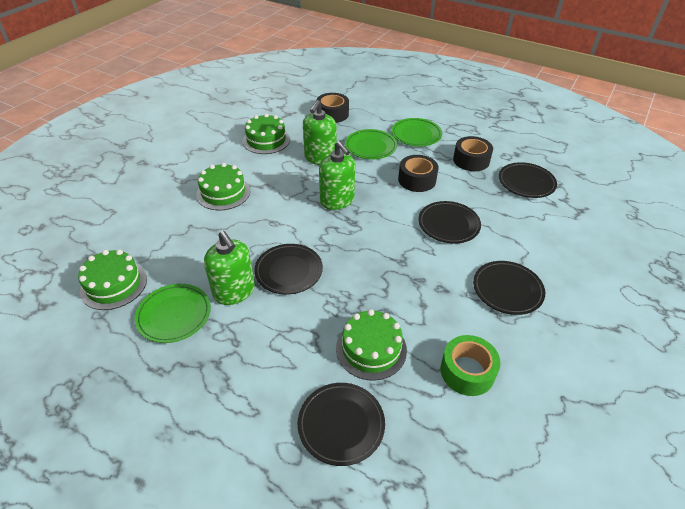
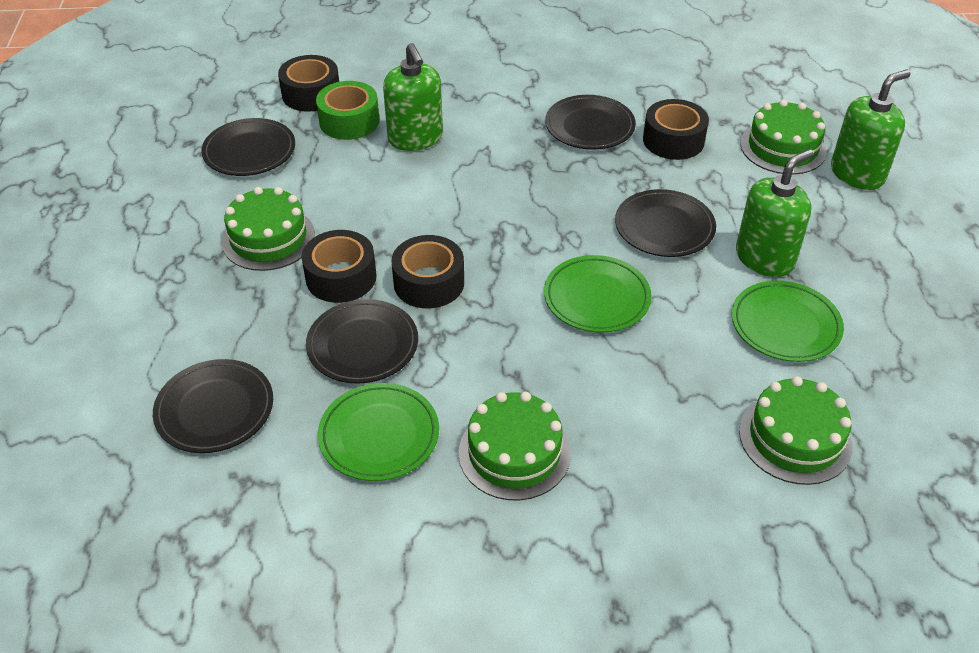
black tape: [316,93,349,123] [398,155,439,192] [453,136,493,171] = 3 -> [278,55,339,112] [302,230,377,303] [391,235,464,308] [643,99,709,160] = 4

